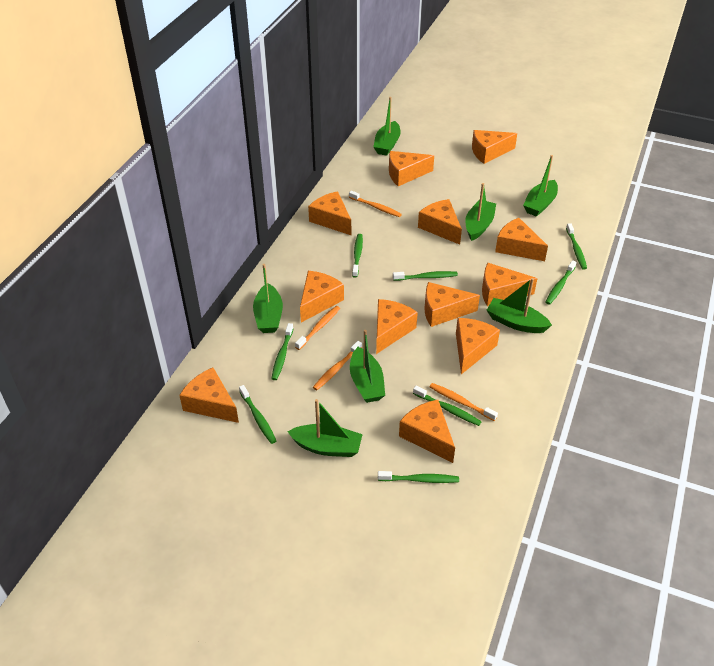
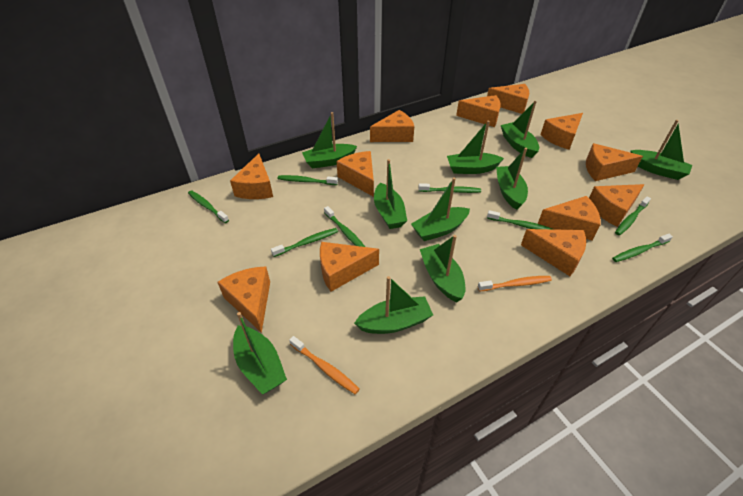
green boat: [253,264,283,333] [288,399,363,457] [350,330,385,403] [374,97,401,156] [465,183,496,241] [487,278,552,333] [523,155,558,217] = 7 -> [233,312,287,395] [302,112,357,168] [354,276,433,334] [374,159,407,229] [411,178,470,241] [420,235,465,302] [447,121,504,174] [496,148,528,210] [501,101,539,158] [630,120,692,180] = 10
orange toothbrush: [295,306,340,350] [313,341,362,390] [349,191,402,217] [430,383,498,421] = 4 -> [289,336,359,394] [478,276,552,291] = 2

